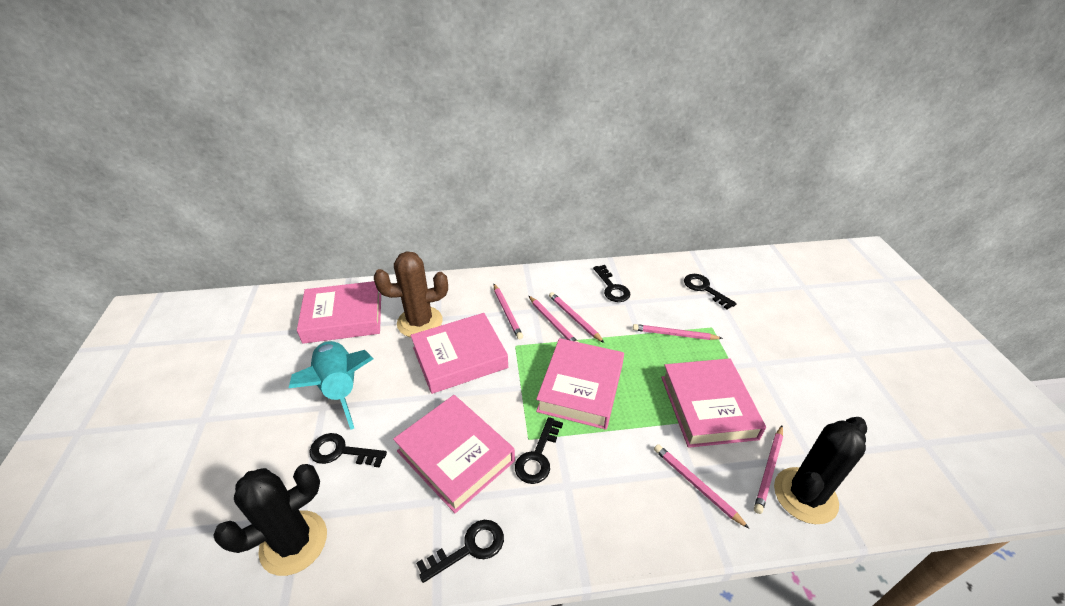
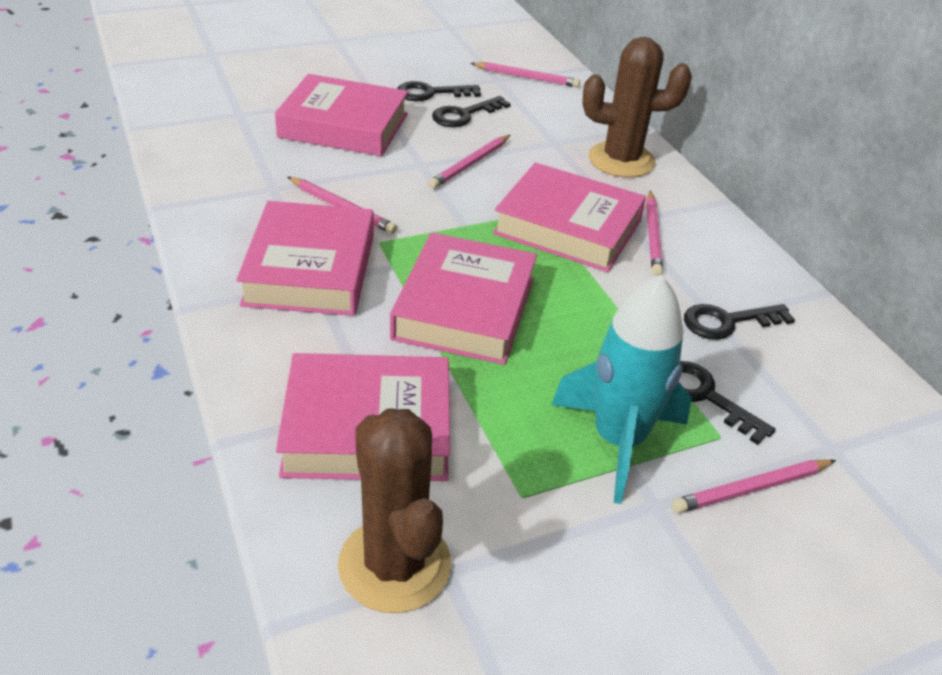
black cactus: [213,464,327,576] [774,417,867,524] = 2 -> none = 0
black key: [309,433,387,468] [416,520,504,583] [515,417,563,484] [593,265,630,302] [684,274,737,310] = 5 -> [397,81,481,101] [432,96,511,127] [680,361,776,445] [684,304,795,340] = 4
brown cactus: [374,251,448,337] = 1 -> [338,408,451,613] [582,37,692,178] = 2
pink pencil: [493,284,523,339] [528,295,578,342] [549,292,604,343] [633,324,723,340] [654,444,750,529] [754,425,783,514] = 6 -> [288,177,397,234] [428,135,510,189] [470,62,580,87] [646,191,663,276] [672,459,836,513] = 5

